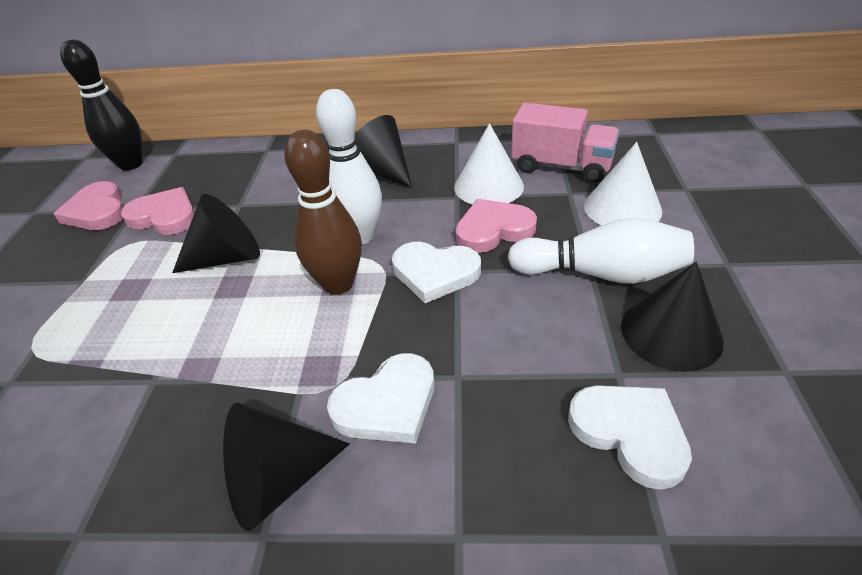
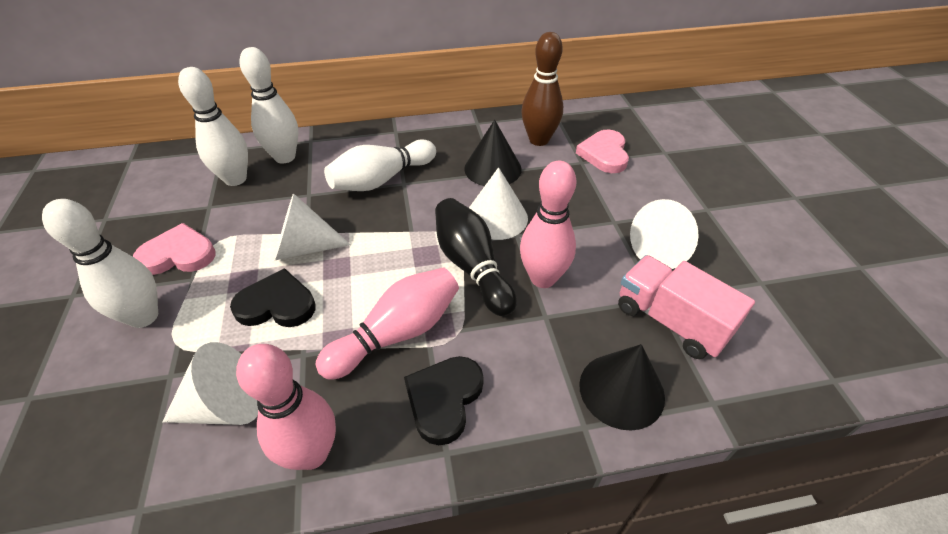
black cone: [172,194,260,273] [223,402,350,531] [355,115,412,188] [621,262,724,372] = 4 -> [464,120,522,186] [579,344,665,431] = 2
black heart: none = 0 -> [230,268,316,327] [404,356,484,445] = 2
pink bowling pin: none = 0 -> [236,344,336,470] [316,267,459,380] [520,161,576,288] = 3
pink heart: [54,181,123,230] [121,187,195,235] [455,199,537,253] = 3 -> [133,223,216,275] [576,130,629,173] = 2
white bowling pin: [316,89,382,245] [508,218,694,284] = 2 -> [42,199,158,328] [178,67,248,186] [240,47,298,163] [324,139,436,191] = 4
white cone: [454,123,524,205] [584,142,662,225] = 2 -> [162,342,258,425] [275,193,351,260] [469,167,528,240] [630,199,699,269] = 4
white heart: [327,353,434,443] [392,242,481,303] [568,385,692,490] = 3 -> none = 0

